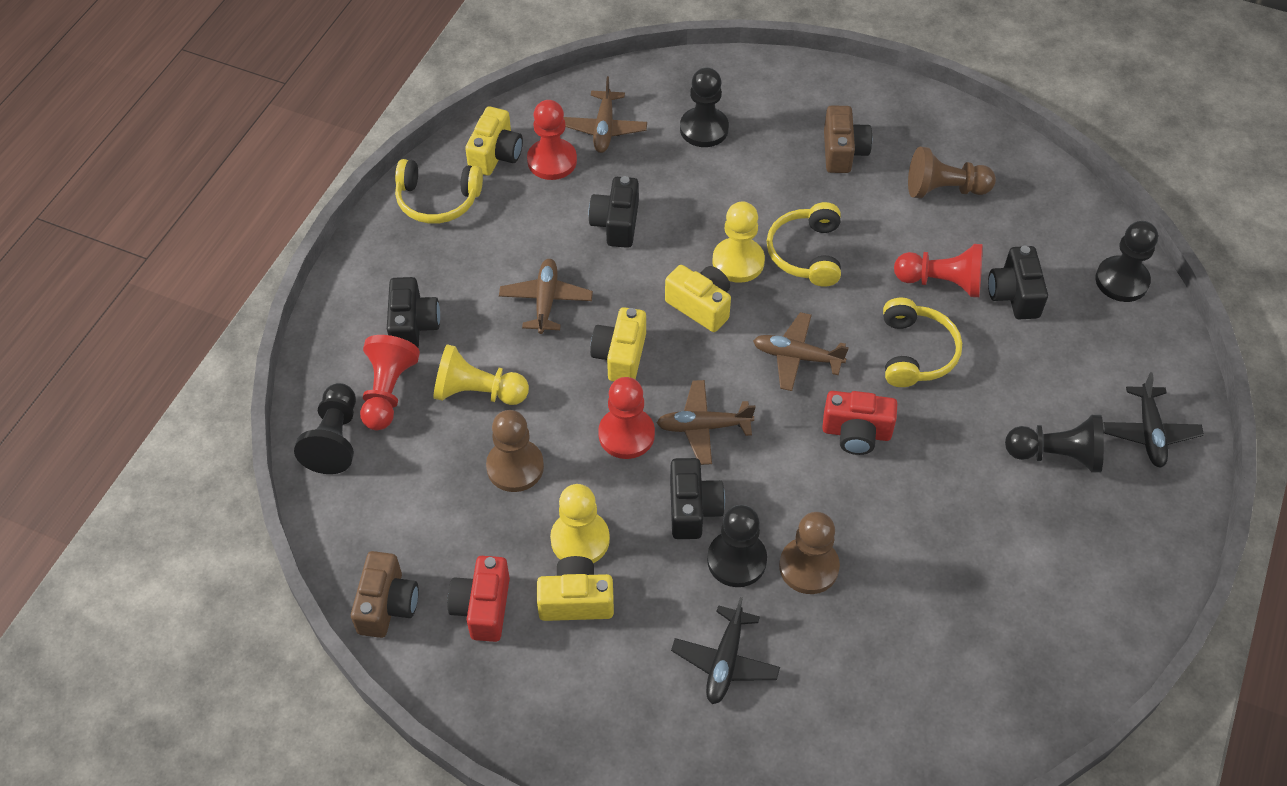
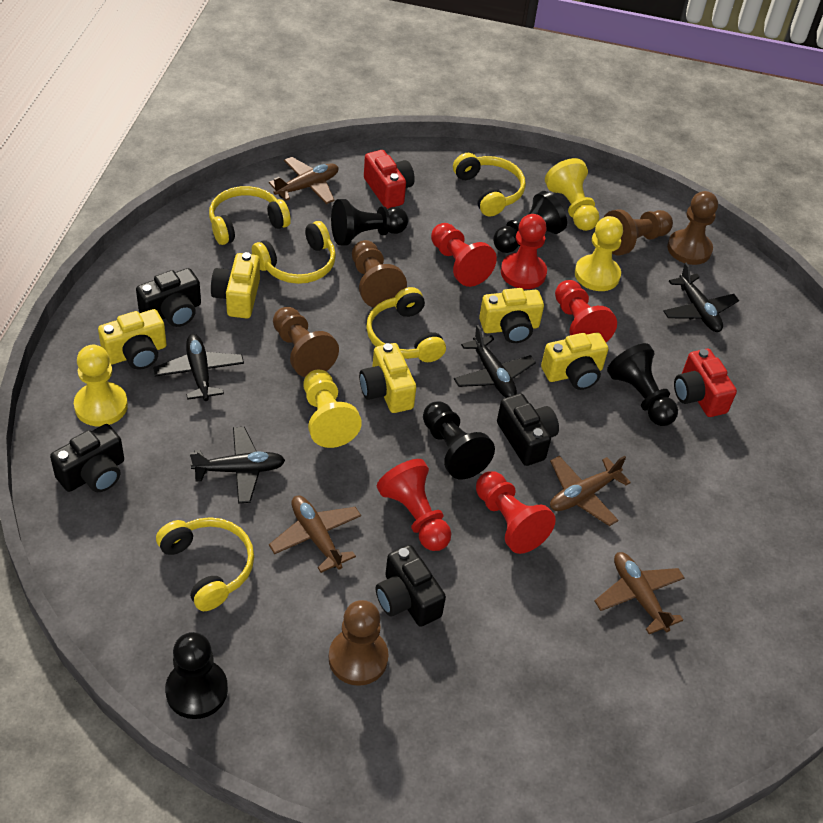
black plane: [671,597,780,704] [1103,372,1204,468] = 2 -> [153,334,244,401] [190,427,285,504] [454,325,536,398] [663,263,739,332] = 4
brown camera: [351,551,419,638] [824,105,872,173] = 2 -> none = 0
brown pawn: [486,410,544,492] [779,512,840,594] [908,146,996,198] = 3 -> [273,307,339,377] [329,600,389,686] [352,240,407,307] [603,209,673,255] [667,191,718,265] = 5
red pawn: [360,335,420,430] [527,100,577,180] [598,377,655,459] [894,244,983,297] = 4 -> [377,459,451,551] [431,223,497,287] [476,471,556,554] [501,214,547,289] [555,280,617,342] = 5
yellow camera: [465,107,523,176] [537,556,614,621] [590,307,646,382] [665,265,731,332] = 4 -> [98,309,167,370] [211,252,260,318] [359,343,416,413] [479,288,544,343] [541,332,608,390] = 5
yellow headphones: [395,159,483,224] [767,202,841,287] [883,298,962,387] = 3 -> [156,517,254,611] [209,186,291,245] [252,221,336,284] [366,287,446,362] [453,153,526,217] = 5
yellow pawn: [434,344,529,405] [550,484,610,563] [712,201,765,283] = 3 -> [74,345,128,426] [304,370,362,448] [545,158,599,231] [575,216,623,291] = 4

